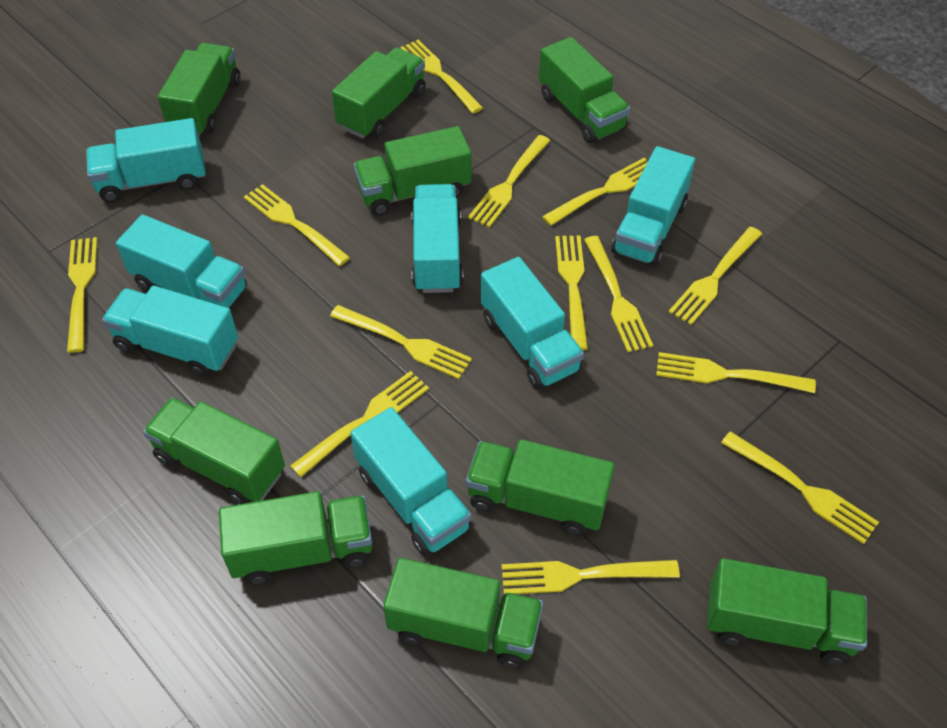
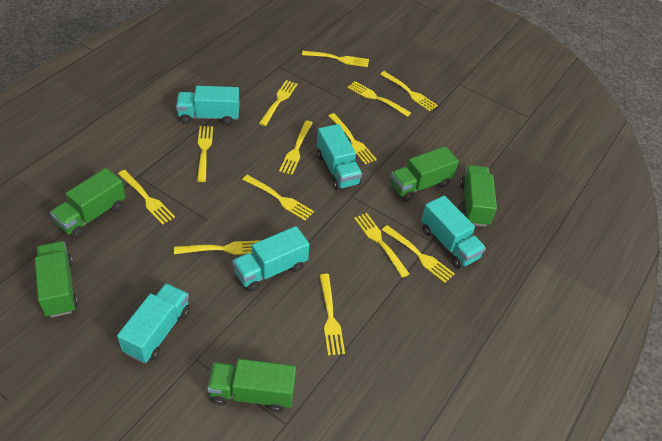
green truck: [143,397,285,504] [158,43,240,136] [219,491,372,585] [332,47,426,139] [354,126,471,216] [383,558,543,669] [466,439,615,536] [539,37,630,143] [707,558,867,665] = 9 -> [35,241,78,318] [50,168,126,238] [207,359,296,412] [390,146,459,201] [460,165,497,227] = 5
turquoise truck: [86,118,206,203] [102,286,238,377] [116,214,247,308] [350,407,472,556] [411,184,463,293] [481,257,584,389] [611,146,695,267] = 7 -> [117,283,190,363] [176,86,239,125] [232,226,309,292] [317,124,362,190] [421,196,486,269] = 5

